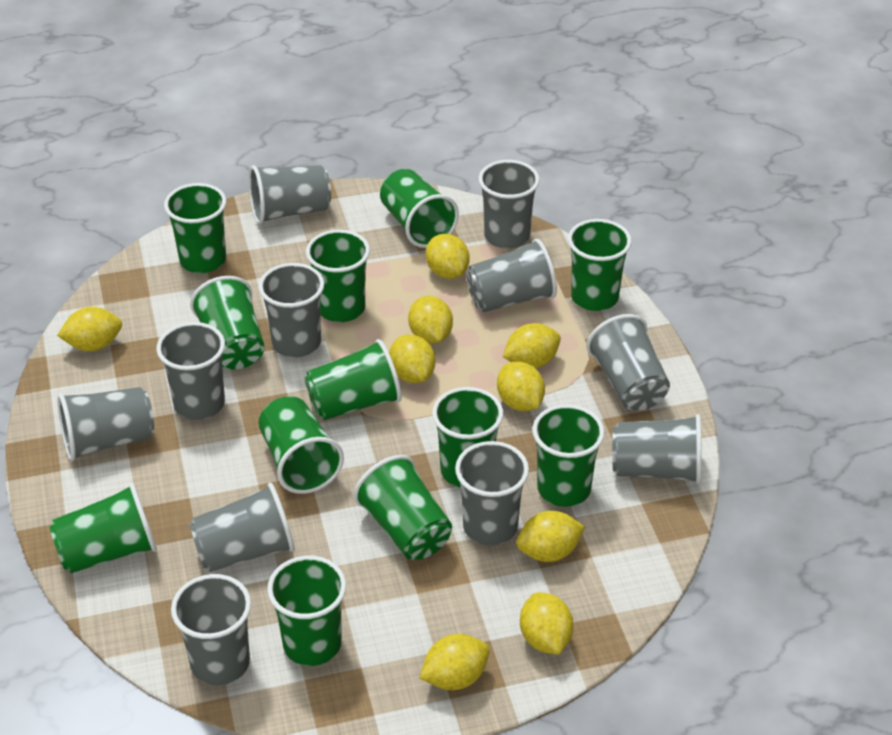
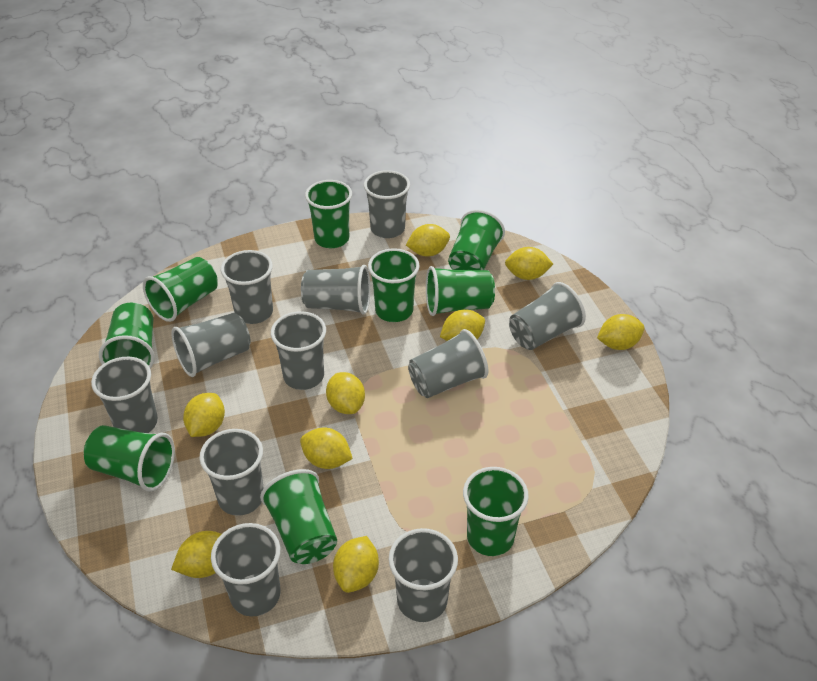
green cup: [50,483,157,573] [164,183,227,273] [190,276,265,370] [259,396,344,494] [267,556,346,666] [305,339,402,420] [306,230,370,322] [354,455,452,560] [380,169,459,248] [432,387,503,488] [532,404,605,507] [568,219,632,311] = 12 -> [84,425,175,492] [99,303,155,369] [143,257,218,322] [260,469,337,564] [305,180,352,248] [368,248,420,322] [426,266,495,316] [448,210,505,270] [463,467,529,556] = 9

